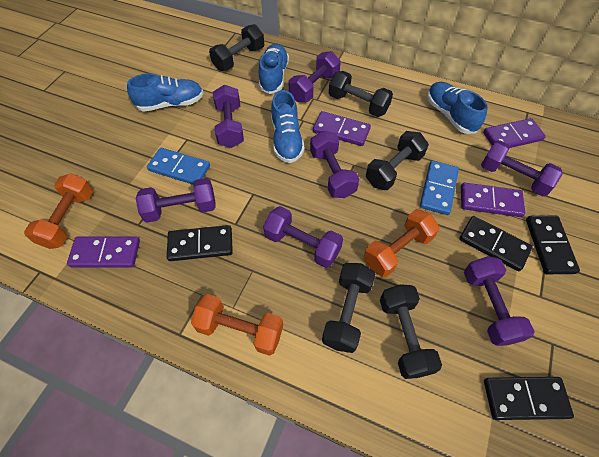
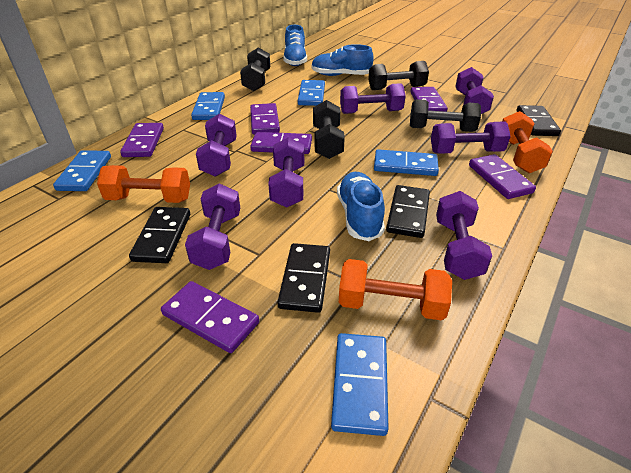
black dumbbell: [209,24,264,71] [322,263,375,353] [329,71,393,117] [366,131,429,190] [380,284,442,379] = 5 -> [240,47,270,91] [313,100,345,159] [368,61,429,90] [410,99,481,132] = 4
blue domino: [147,148,210,185] [420,161,459,215] = 2 -> [53,150,111,191] [191,92,225,120] [298,80,325,106] [331,333,389,436] [374,149,439,176] = 5
blue shoe: [127,73,203,112] [259,44,289,94] [271,90,305,163] [427,82,488,134] = 4 -> [283,25,307,66] [311,44,374,76] [337,172,385,241] = 3
purple domino: [67,236,140,267] [313,111,371,146] [461,183,525,217] [483,118,546,148] = 4 -> [120,123,164,157] [161,281,259,353] [250,103,280,134] [250,132,312,154] [411,87,448,112] [469,154,536,199] = 6

